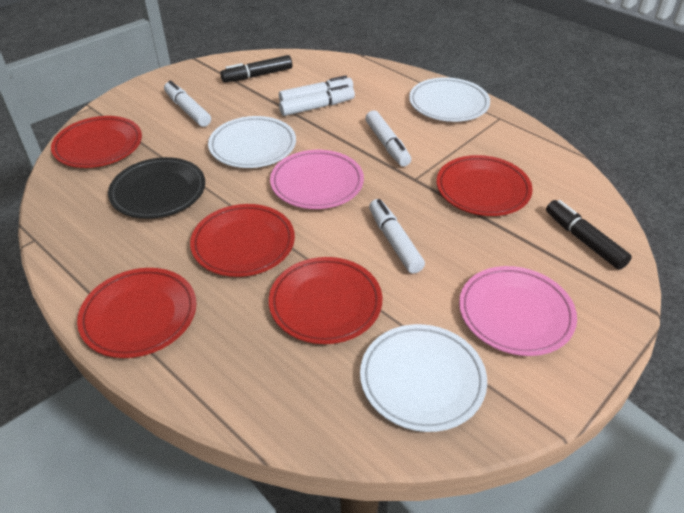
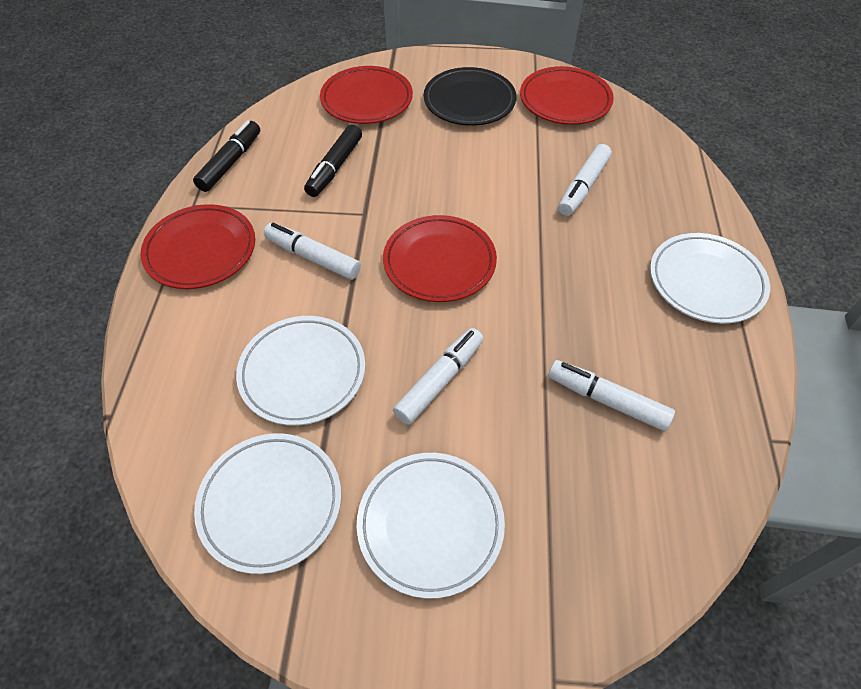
pink plate: [270,150,364,209] [459,266,577,356] = 2 -> none = 0
red plate: [51,116,142,168] [77,268,196,358] [190,204,295,277] [269,257,382,344] [436,155,533,216] = 5 -> [141,204,255,289] [320,66,413,124] [383,215,497,302] [520,66,614,125] = 4
white marker: [164,80,211,127] [279,75,353,102] [279,85,355,116] [365,110,411,167] [369,199,425,274] = 5 -> [264,223,361,280] [393,328,483,425] [548,360,675,431] [558,144,612,216] = 4
white plate: [208,116,296,168] [360,324,487,432] [409,77,490,122] = 3 -> [194,433,341,574] [236,316,365,426] [357,453,505,599] [650,233,770,324] = 4

